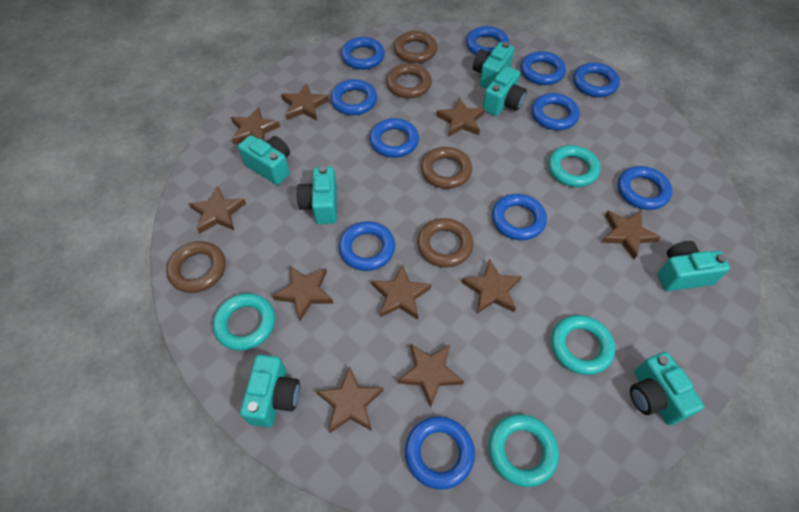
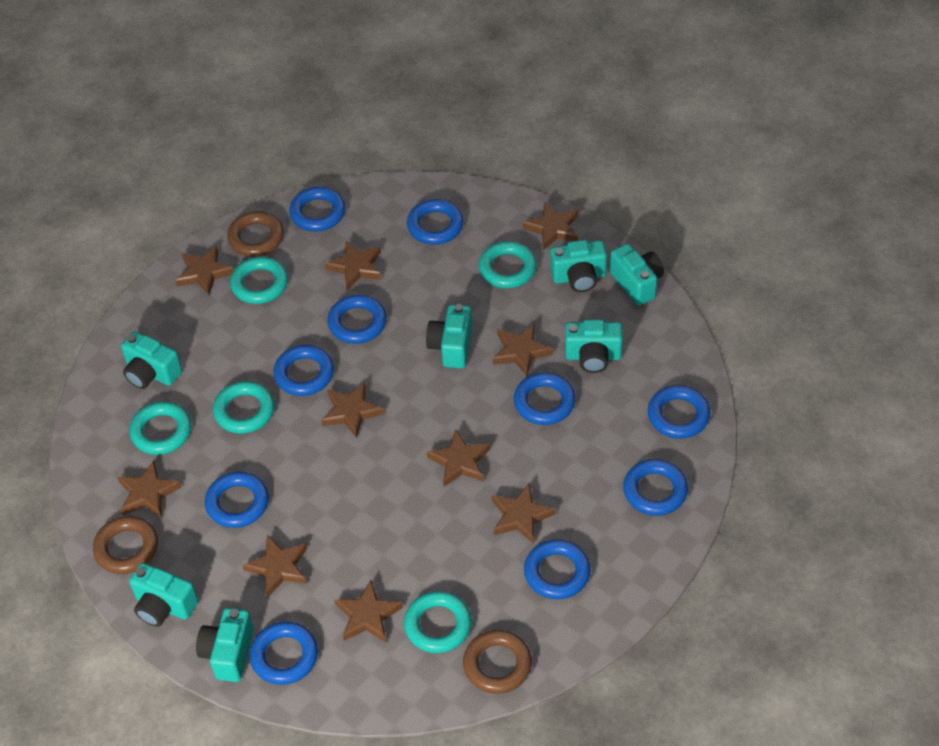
blue ring: [330,79,377,115] [339,221,395,271] [341,37,385,70] [370,118,419,158] [405,416,475,490] [466,26,509,55] [492,194,547,240] [521,51,566,85] [531,93,580,130] [573,62,620,97] [617,166,672,210] = 11 -> [205,471,269,528] [250,621,318,685] [273,345,334,396] [289,187,346,231] [327,295,387,344] [407,199,464,245] [514,372,576,425] [524,539,591,599] [623,459,688,516] [648,385,711,439] = 10
brown ring: [166,241,226,293] [386,63,432,98] [394,31,437,63] [417,218,473,268] [421,147,472,189] = 5 -> [93,516,158,574] [227,211,284,257] [463,630,532,694] = 3
turquoise ring: [213,293,275,351] [489,414,559,487] [548,145,601,187] [551,315,615,375] = 4 -> [129,401,191,455] [213,381,275,434] [230,257,288,304] [404,591,472,653] [479,241,537,288] = 5

